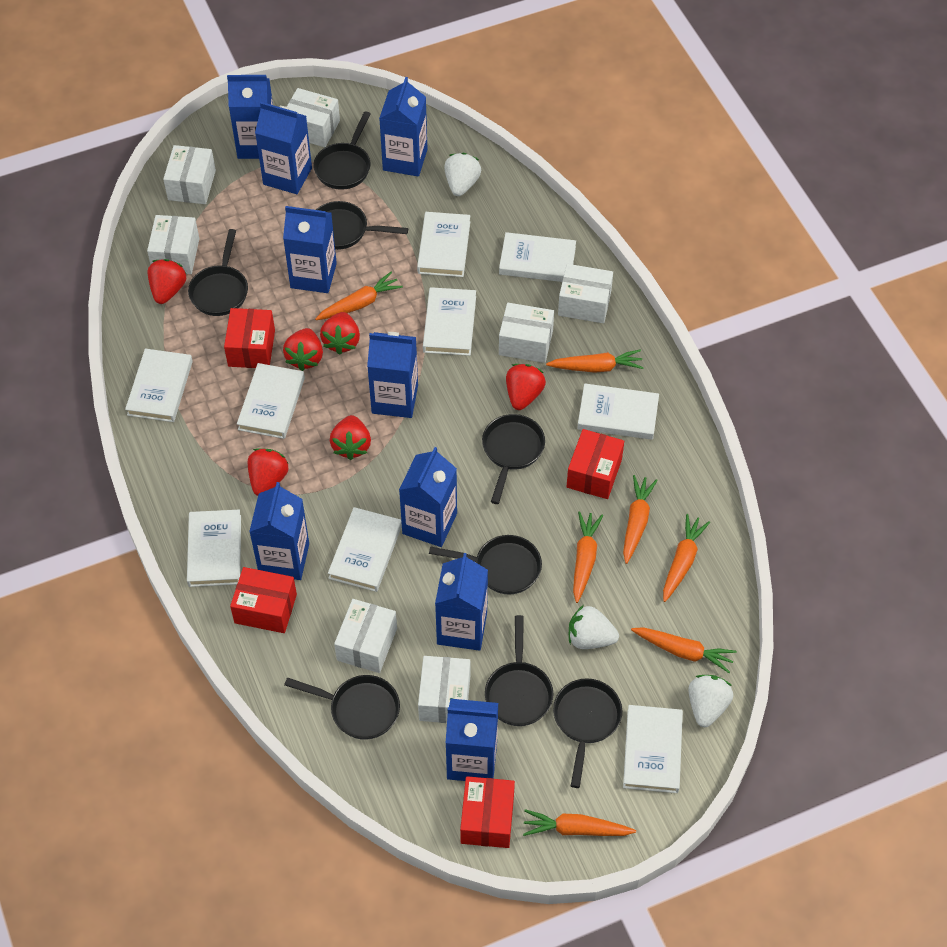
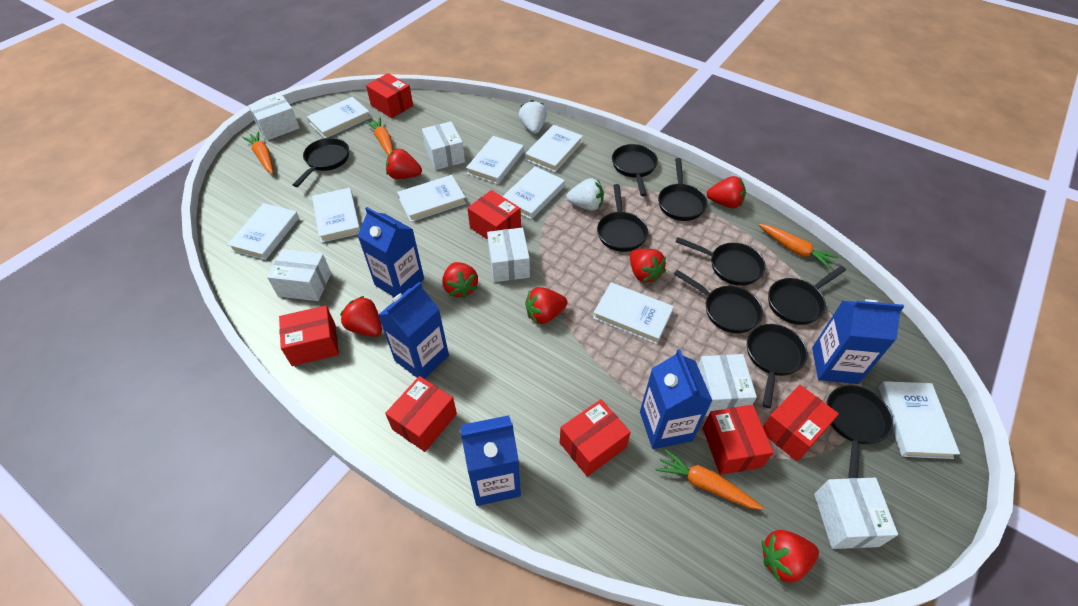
black pan: [188,229,248,316] [284,675,400,740] [313,111,371,190] [316,201,408,250] [429,535,542,595] [482,414,545,504] [485,615,553,726] [553,678,622,788] = 8 -> [293,138,349,187] [597,184,648,252] [612,144,658,196] [658,158,707,221] [674,270,763,333] [675,237,766,286] [747,324,808,409] [768,266,846,325] [826,385,893,478] = 9
blue carton: [227,75,273,159] [249,482,309,580] [255,102,312,194] [283,206,337,293] [367,332,418,418] [379,77,428,176] [399,447,457,547] [435,553,488,651] [446,699,498,781] = 9 -> [358,207,424,297] [378,282,449,379] [461,415,521,506] [640,349,712,449] [812,299,904,384] = 5
orange carrot: [315,272,403,320] [523,809,636,836] [546,349,644,373] [573,511,603,603] [623,475,658,564] [631,627,736,673] [663,514,710,602] = 7 -> [242,131,273,174] [365,117,394,156] [655,448,764,510] [759,224,838,269] = 4
red box: [224,308,275,368] [230,567,297,633] [460,776,515,848] [566,429,624,499] = 4 -> [279,306,339,366] [366,73,413,118] [385,376,457,452] [467,190,521,240] [560,399,631,477] [703,405,774,475] [763,385,839,462] = 7
red strawberry: [148,259,186,304] [248,448,289,496] [283,328,323,371] [320,312,360,355] [330,415,371,460] [506,364,546,410] = 6 -> [340,296,382,337] [386,148,422,179] [442,262,478,298] [525,287,568,324] [630,249,666,283] [707,176,746,208] [762,530,819,583] = 7
white box: [147,215,199,274] [163,145,216,204] [287,88,340,147] [334,599,397,673] [418,656,470,723] [499,303,554,363] [558,264,613,323] = 7 -> [248,94,300,140] [267,249,331,301] [422,121,465,170] [487,228,530,282] [698,354,757,416] [814,478,898,549] = 6
white strawberry: [444,153,481,196] [569,605,619,649] [689,675,733,727] = 3 -> [519,100,547,134] [566,178,604,211] = 2

